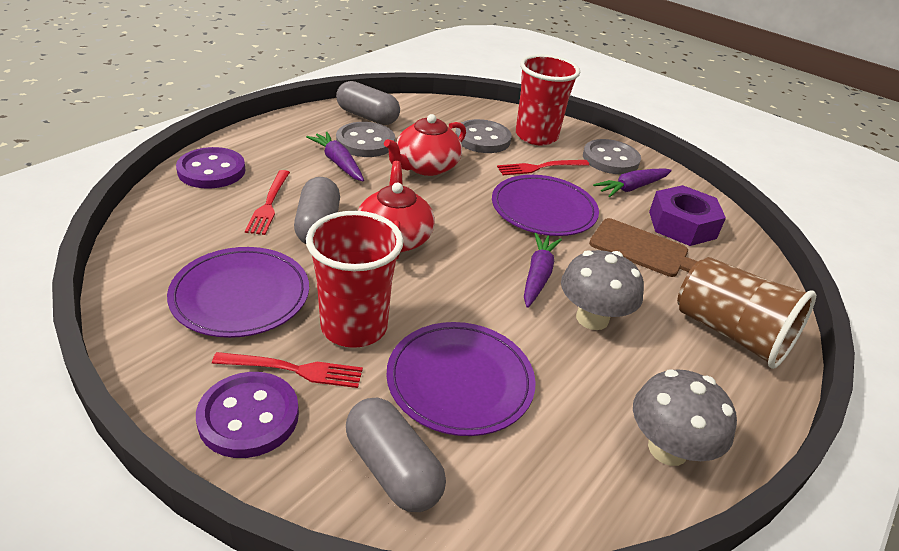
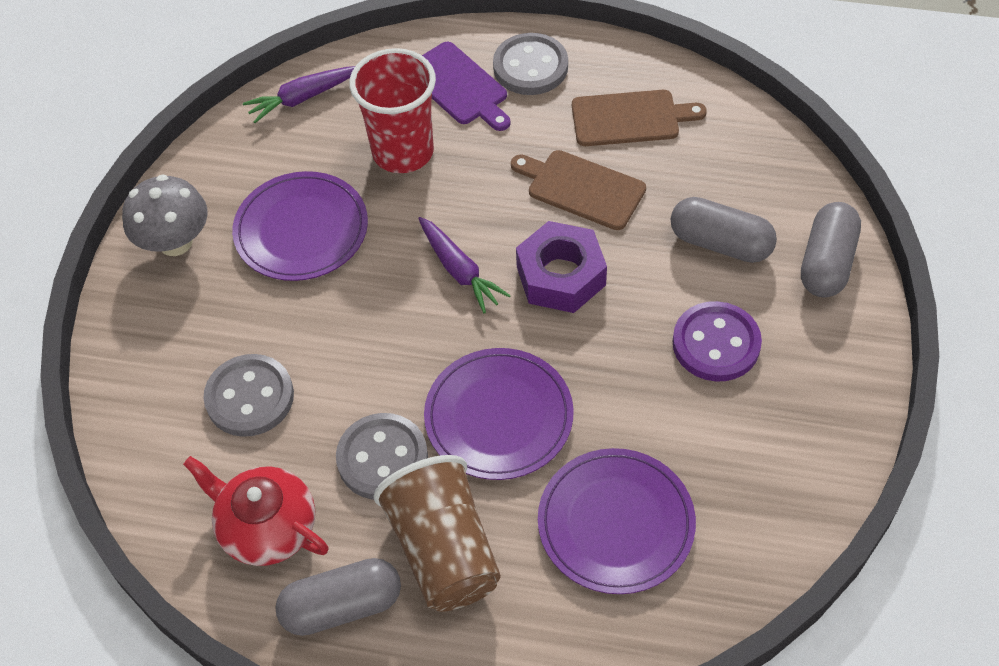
brown cutting board: [589,218,698,277] = 1 -> [511,150,646,230] [572,90,707,146] = 2
grey mushroom: [561,250,644,330] [633,369,737,466] = 2 -> [122,175,208,256] = 1
purple button: [176,147,245,189] [196,372,299,458] = 2 -> [673,301,762,381] = 1
purple carrot: [306,132,364,181] [524,233,562,308] [593,168,672,197] = 3 -> [243,66,355,123] [418,217,511,313] = 2
purple cutting board: none = 0 -> [422,42,510,131] = 1
red cup: [306,211,403,348] [516,54,580,145] = 2 -> [349,48,436,173] = 1
red fork: [212,352,363,388] [245,170,290,235] [497,160,589,175] = 3 -> none = 0
red teapot: [358,161,435,260] [384,114,466,176] = 2 -> [183,456,329,566] = 1

